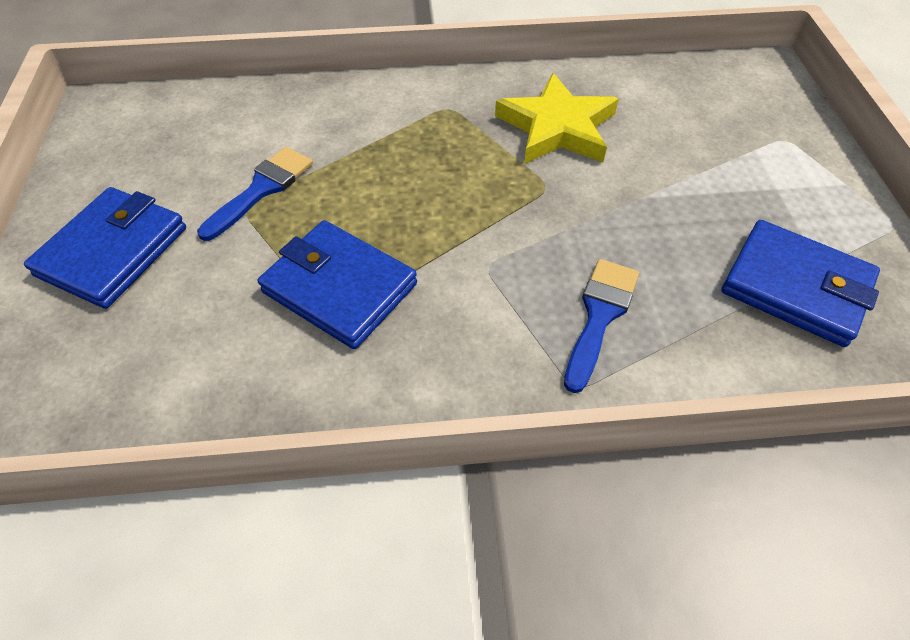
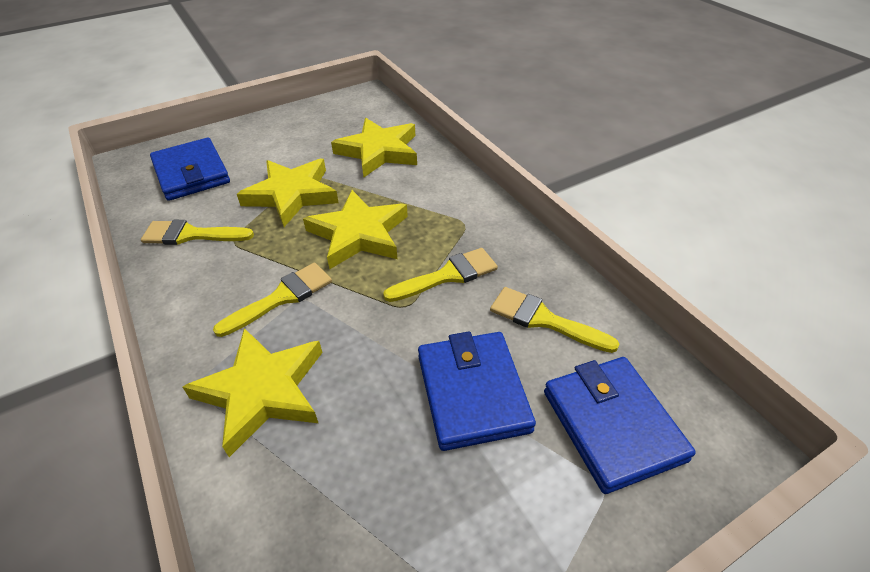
blue brush: [197,147,313,241] [564,259,639,393] = 2 -> none = 0
yellow brush: none = 0 -> [141,220,254,245] [213,263,332,337] [383,248,498,302] [490,287,619,353] = 4
yellow star: [495,73,619,164] = 1 -> [183,328,322,457] [237,158,339,227] [303,190,408,269] [331,118,417,177] = 4

